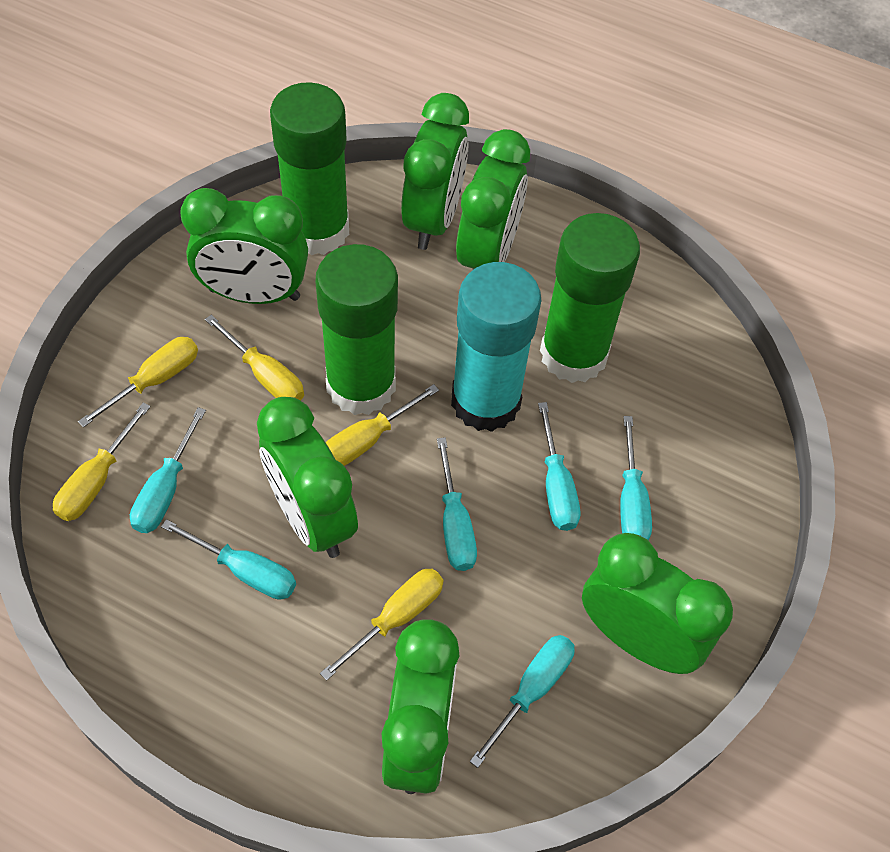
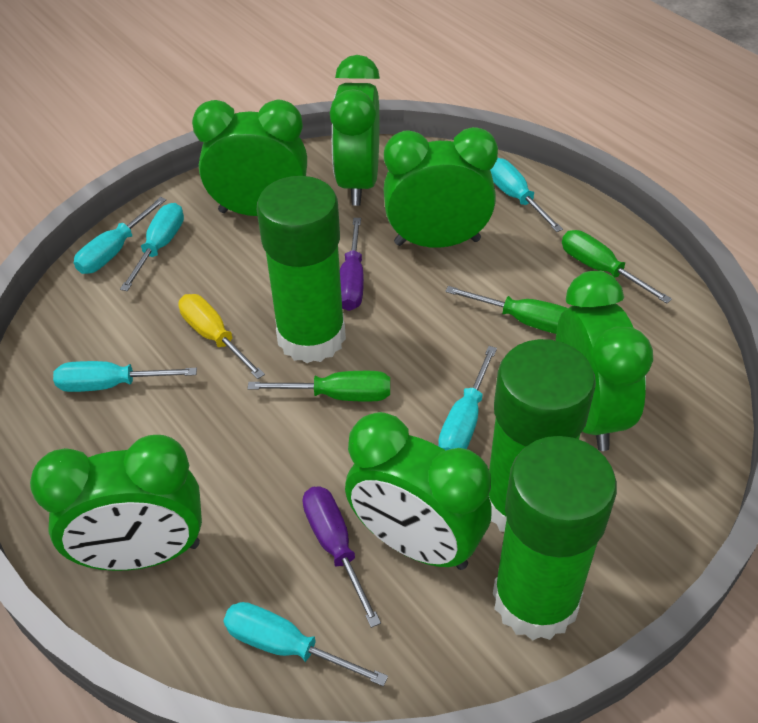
green screwdriver: none = 0 -> [248,371,390,402] [445,286,568,334] [562,230,672,304] = 3
purple screwdriver: none = 0 -> [302,486,381,628] [340,218,364,311] = 2
turquoise glue stick: [451,262,541,432] = 1 -> none = 0
yellow screwdriver: [53,403,151,521] [78,337,198,428] [205,315,304,401] [320,569,444,681] [326,384,439,466] = 5 -> [178,294,265,379] = 1

